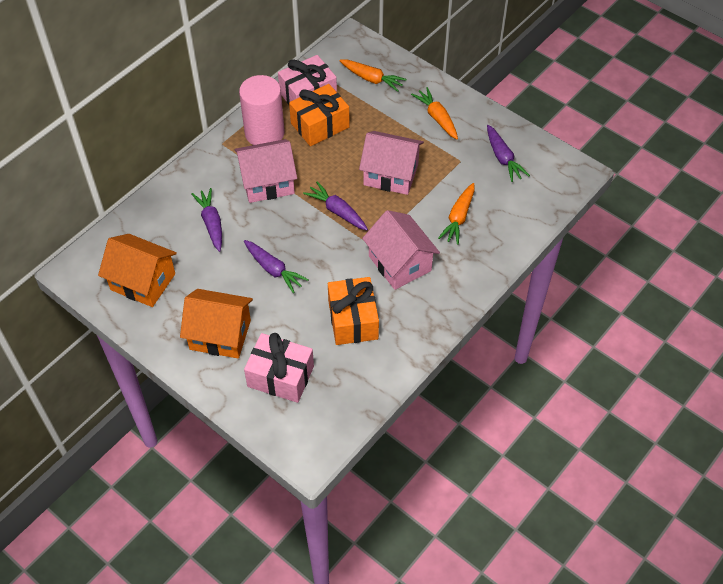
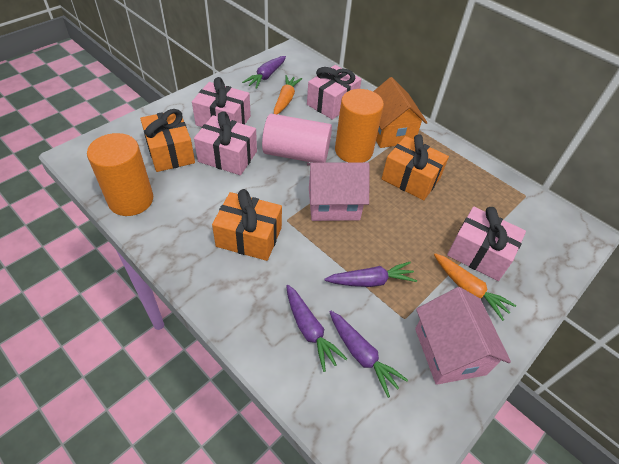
orange carrot: [339,60,407,92] [411,87,458,139] [438,183,475,245] = 3 -> [274,75,302,114] [434,253,516,321] = 2
orange cylinder: none = 0 -> [87,133,153,216] [335,89,384,163] = 2
orange gift: [289,84,350,146] [328,277,379,345] = 2 -> [140,109,195,172] [212,189,282,261] [382,135,449,201] = 3
orange house: [98,234,177,307] [180,289,253,359] = 2 -> [373,77,427,148] = 1
pink gift: [244,333,314,403] [278,55,337,105] = 2 -> [192,77,251,127] [194,111,257,175] [307,65,362,120] [447,207,526,281] = 4
pink house: [235,139,297,203] [359,131,424,195] [362,210,440,290] = 3 -> [307,163,370,221] [415,287,511,385] = 2

